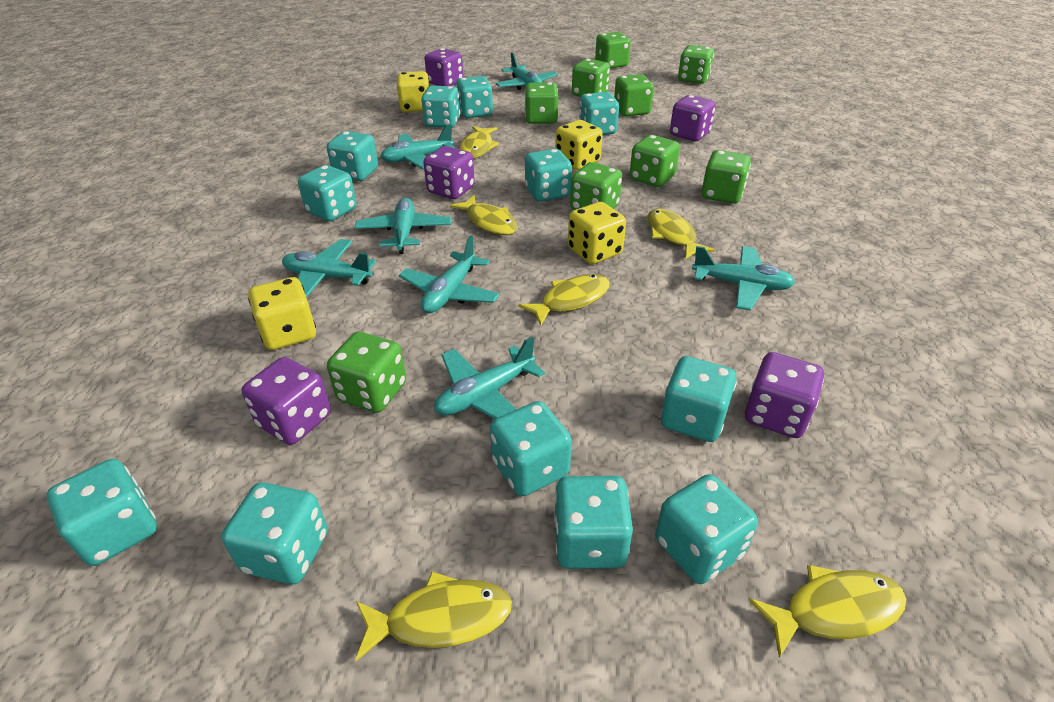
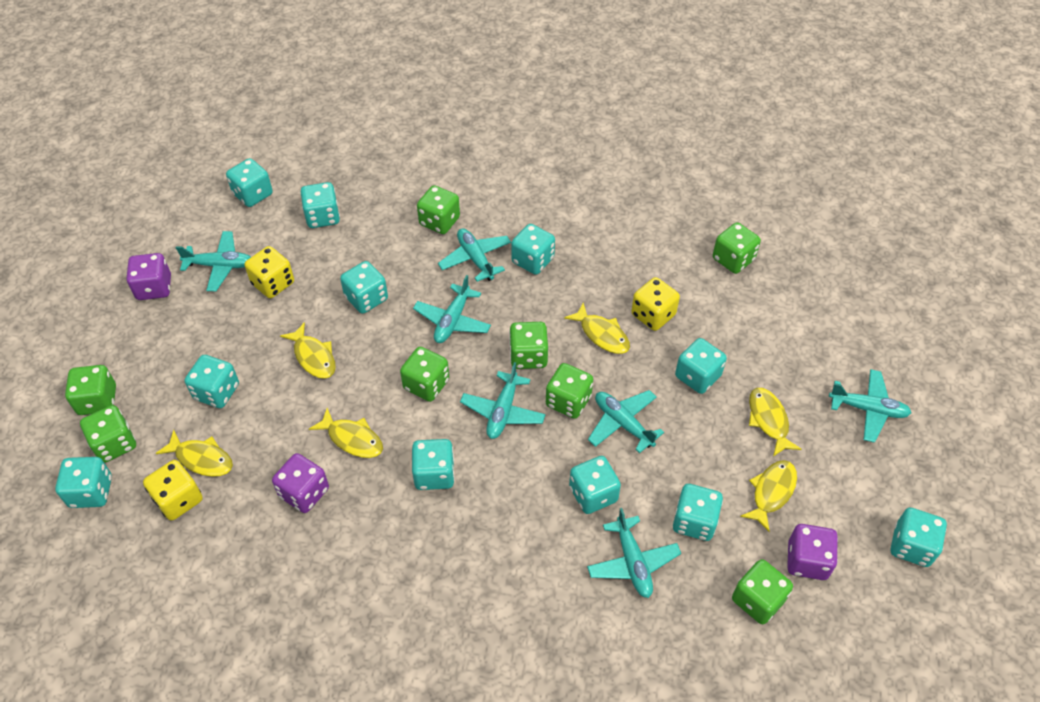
green dice: [327,332,406,413] [525,82,558,124] [570,162,622,210] [572,59,610,97] [595,32,631,68] [614,74,654,116] [630,135,680,187] [678,45,714,84] [702,150,751,204] = 9 -> [65,365,116,415] [80,405,136,463] [400,347,449,402] [417,185,460,234] [509,322,548,369] [546,363,593,419] [713,222,761,274] [732,559,793,624] = 8
purple dice: [242,357,331,445] [423,146,475,199] [425,48,463,86] [670,95,716,141] [745,352,824,438] = 5 -> [126,253,171,300] [272,453,329,513] [787,524,838,580] = 3
turquoise dice: [46,459,157,566] [221,482,328,585] [298,165,357,221] [327,131,378,181] [421,85,460,128] [456,76,493,118] [490,401,572,496] [525,149,572,202] [554,476,633,569] [579,92,619,135] [655,474,758,584] [661,356,737,442] = 12 -> [55,457,112,508] [185,355,239,408] [226,158,273,207] [301,182,340,228] [340,261,388,314] [412,439,455,490] [511,224,555,275] [569,456,621,514] [673,484,723,541] [675,338,727,394] [891,507,947,567] = 11
yellow dice: [248,277,316,350] [397,71,430,112] [555,120,603,170] [568,202,626,264] = 4 -> [143,460,203,521] [245,246,294,298] [631,277,680,331] = 3

